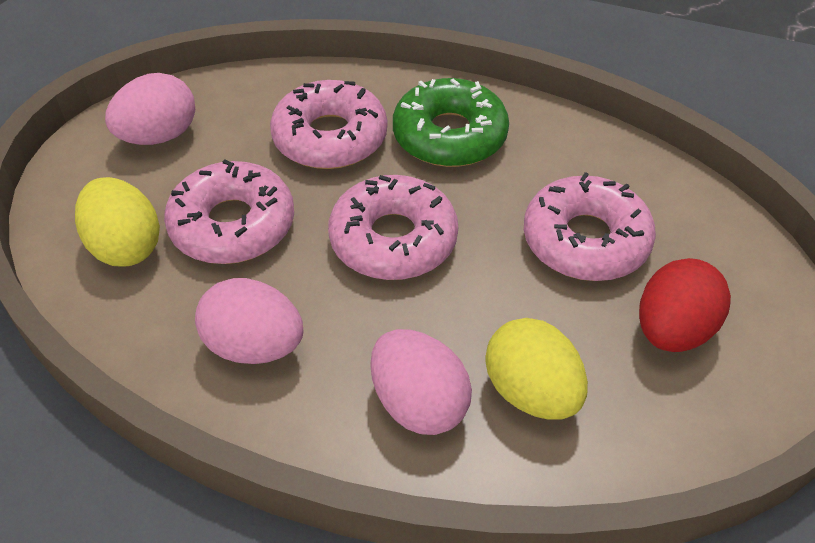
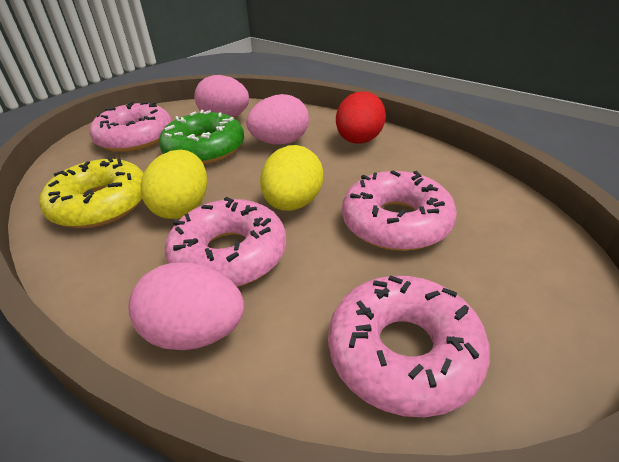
yellow donut: none = 0 -> [40,157,144,228] = 1

